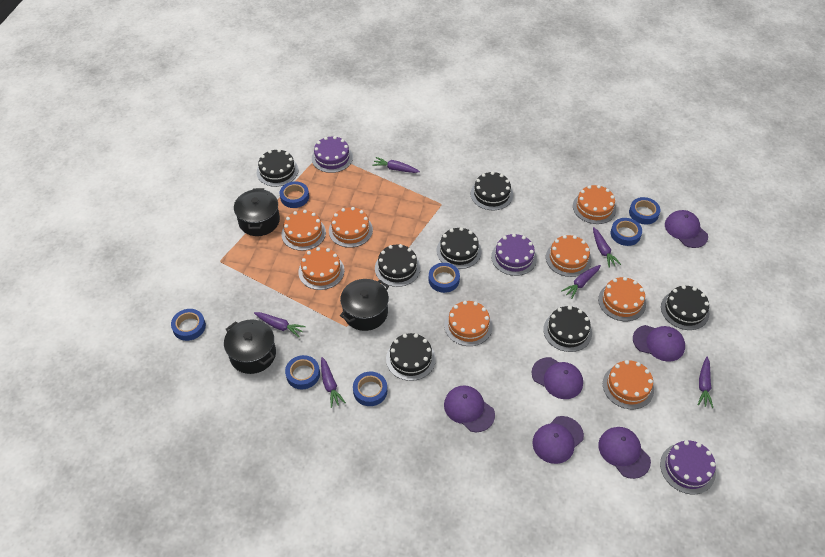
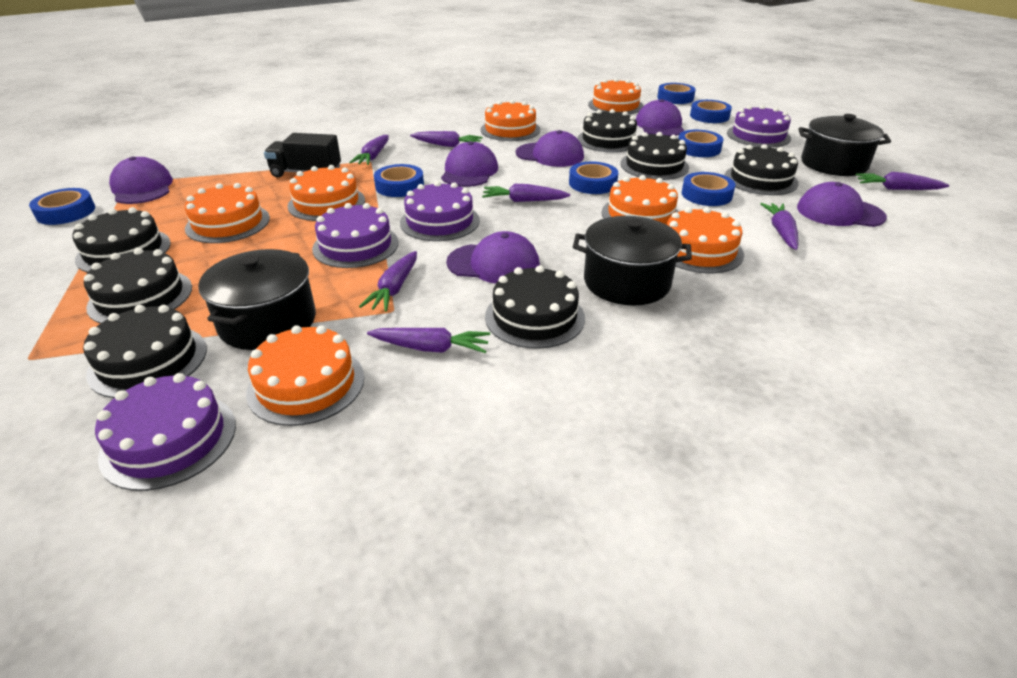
black truck: none = 0 -> [264,133,341,177] = 1
orange cake: [282,210,326,251] [298,247,344,290] [329,207,373,248] [444,301,493,346] [546,235,591,277] [573,185,616,224] [598,277,646,321] [603,360,654,409] = 8 -> [185,183,270,243] [246,325,365,426] [287,165,365,221] [481,100,541,141] [588,78,644,114] [602,175,679,225] [667,207,744,273] = 7
purple cake: [312,136,353,173] [491,234,537,276] [660,440,716,494] = 3 -> [95,373,236,491] [312,203,399,268] [400,181,480,241] [727,105,791,147] = 4
purple carrot: [254,312,306,337] [321,357,346,408] [372,157,420,173] [561,265,601,299] [593,227,621,268] [698,357,713,408] = 6 -> [349,135,389,165] [359,251,417,312] [367,328,490,353] [410,131,483,147] [482,184,570,202] [760,203,798,250] [856,172,949,190] = 7

